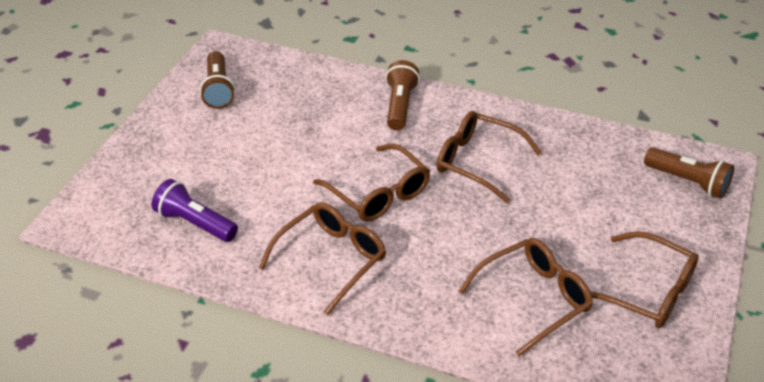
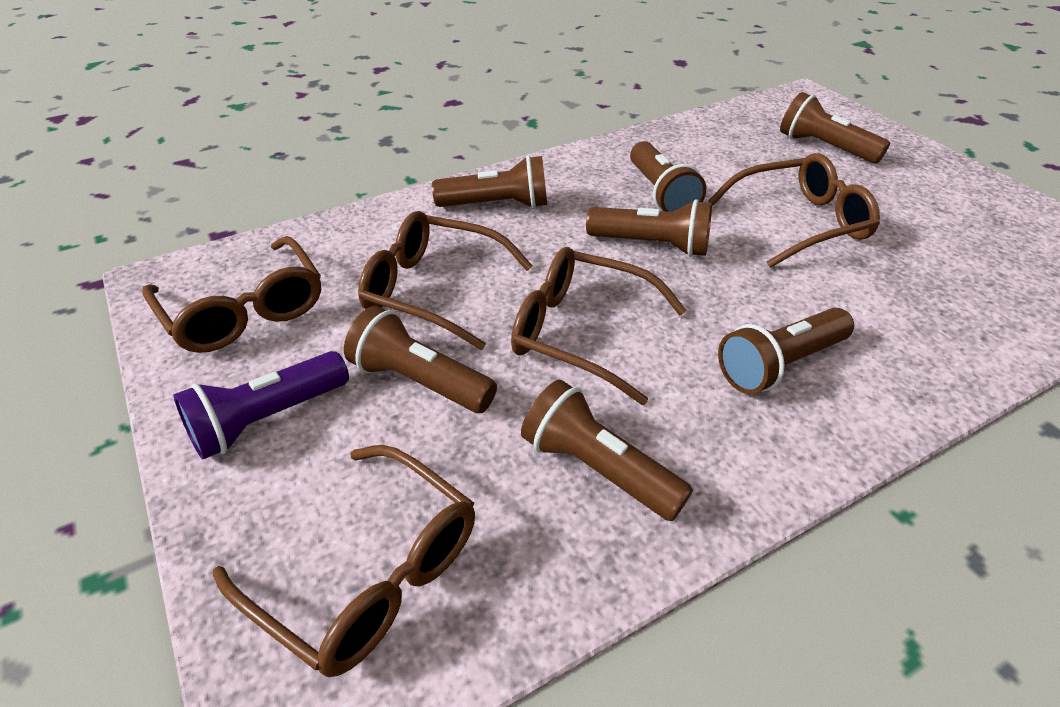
brown flashlight: [200,51,235,109] [386,60,420,131] [644,147,734,199] = 3 -> [344,306,497,413] [432,155,547,209] [521,380,693,521] [586,199,712,257] [630,141,706,212] [718,308,854,394] [780,92,890,164] = 7

